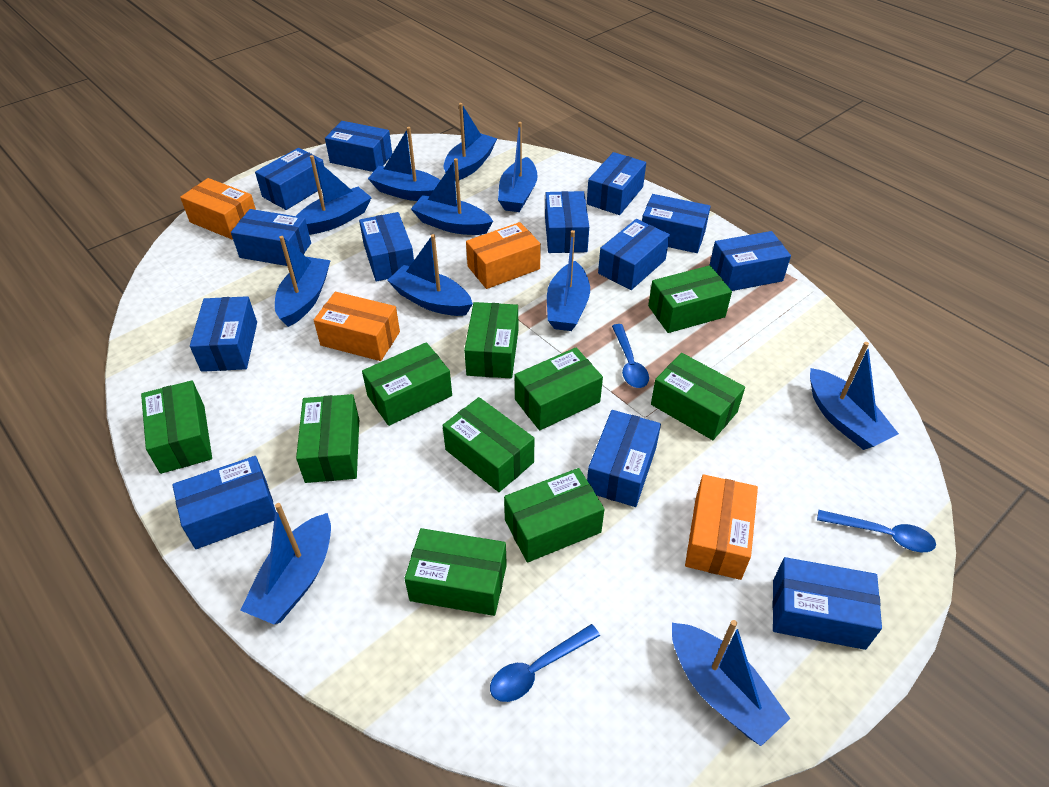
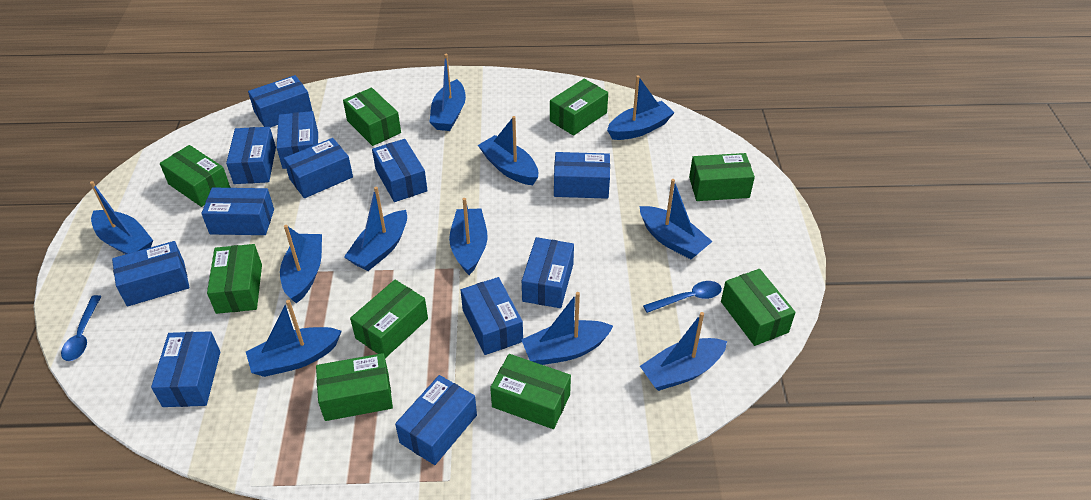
blue box: [172,456,276,549] [190,296,257,372] [231,209,311,266] [255,148,324,210] [325,121,392,172] [359,212,414,281] [545,191,589,253] [587,152,646,215] [587,410,661,507] [598,219,670,290] [642,194,711,253] [710,231,791,291] [773,557,882,650] = 13 -> [112,241,189,306] [151,331,220,407] [201,188,274,235] [226,127,276,184] [248,75,312,128] [277,111,318,169] [283,138,353,198] [372,139,428,202] [395,375,477,465] [461,277,523,355] [522,237,574,308] [554,152,610,199] = 12
blue spoon: [490,624,600,702] [612,324,649,388] [817,510,936,552] = 3 -> [61,295,101,361] [643,281,722,313] = 2
green box: [141,380,212,474] [296,394,359,483] [362,342,452,426] [404,528,507,616] [442,397,534,492] [464,302,518,378] [504,468,605,563] [515,347,603,430] [648,265,732,333] [651,353,745,440] = 10 -> [160,145,230,207] [207,244,262,314] [316,353,393,421] [343,88,401,146] [350,280,428,358] [490,354,571,429] [550,79,608,136] [689,153,755,201] [721,269,796,346] = 9
orange box: [180,178,256,240] [314,292,400,361] [466,222,541,289] [685,475,758,580] = 4 -> none = 0

